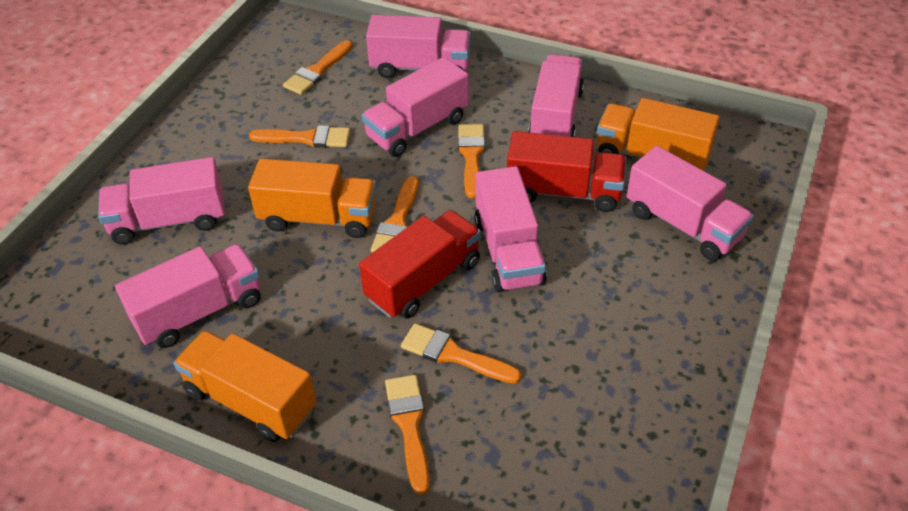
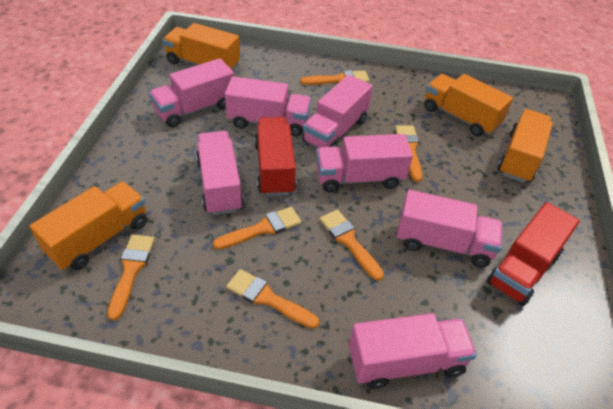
orange truck: [174,330,317,442] [248,158,376,238] [597,98,720,171] = 3 -> [29,181,147,270] [163,23,240,71] [424,74,513,136] [498,109,553,183] = 4

